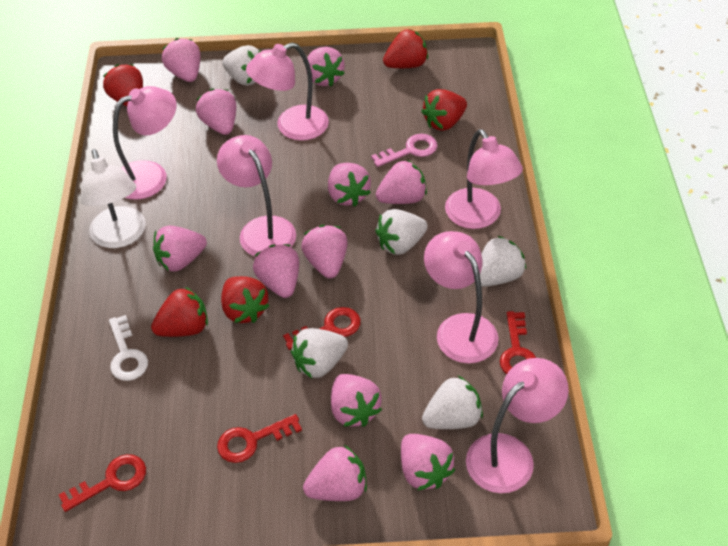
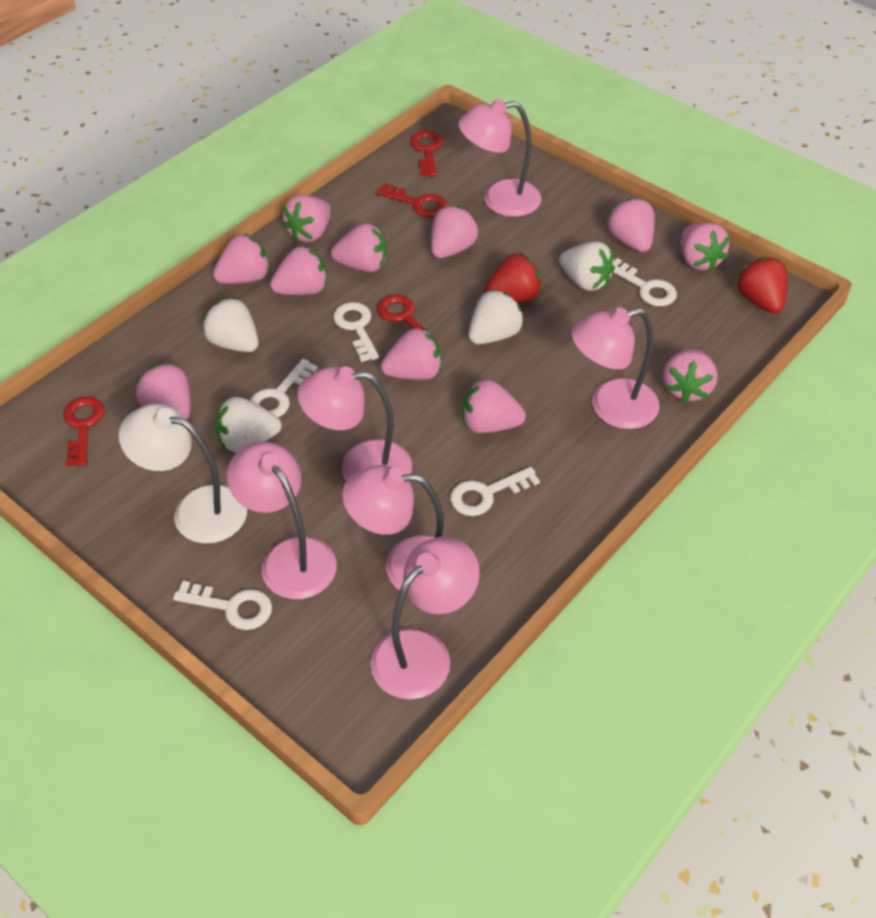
pink key: [371,134,438,167] = 1 -> none = 0
red strawberry: [103,64,143,106] [151,287,208,337] [221,276,269,323] [383,29,428,68] [421,89,467,131] = 5 -> [484,253,542,302] [736,256,788,314] = 2
white key: [109,315,148,381] = 1 -> [173,581,272,630] [250,359,318,418] [333,302,379,362] [450,467,540,516] [613,258,677,306] = 5
white strawberry: [222,45,261,86] [291,328,348,378] [375,209,428,255] [422,376,483,429] [480,236,526,287] = 5 -> [203,297,259,352] [215,397,282,452] [468,289,524,344] [559,241,615,291] = 4

